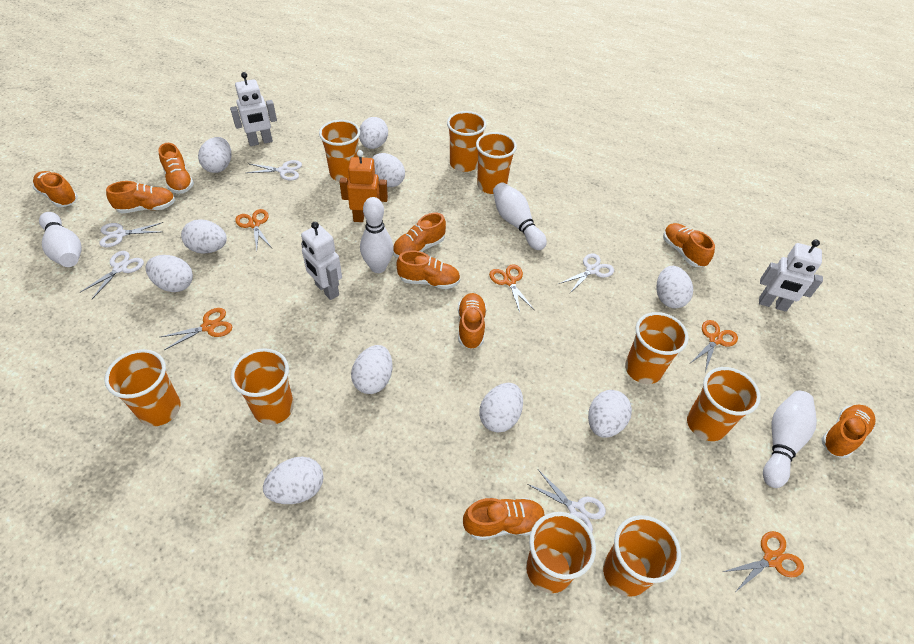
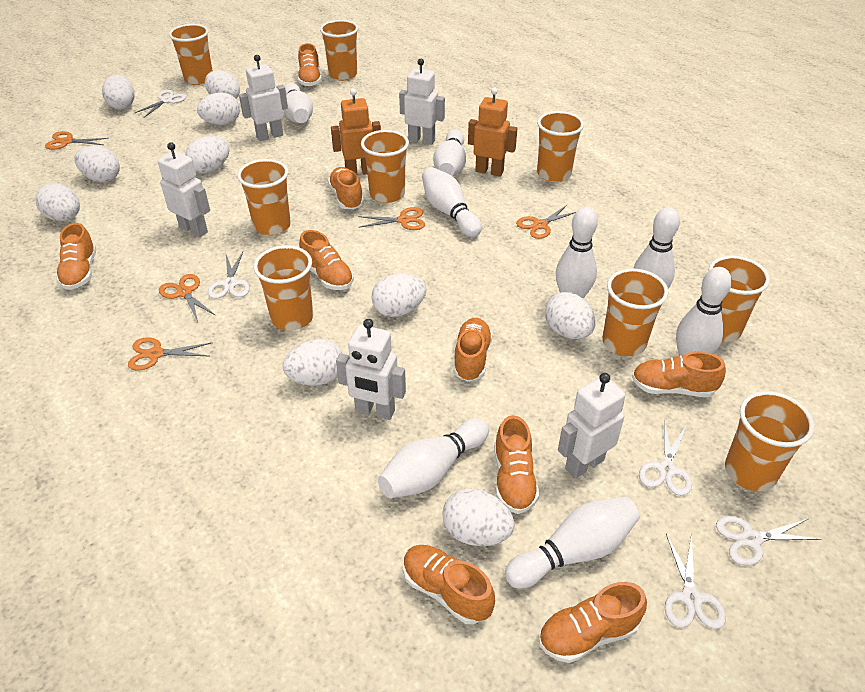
orange robot: [340,150,388,222] = 1 -> [331,88,381,175] [468,88,517,177] = 2
white bowling pin: [39,212,82,267] [360,197,394,273] [493,182,547,250] [763,391,817,488] = 4 -> [283,83,313,123] [378,418,489,498] [422,167,482,237] [433,129,466,177] [505,496,640,589] [556,207,598,298] [633,207,680,289] [676,267,732,356] = 8
white robot: [230,72,277,146] [301,222,342,300] [759,240,823,312] = 3 -> [158,142,210,237] [239,55,288,141] [336,319,406,420] [399,59,445,145] [558,373,625,479] = 5

